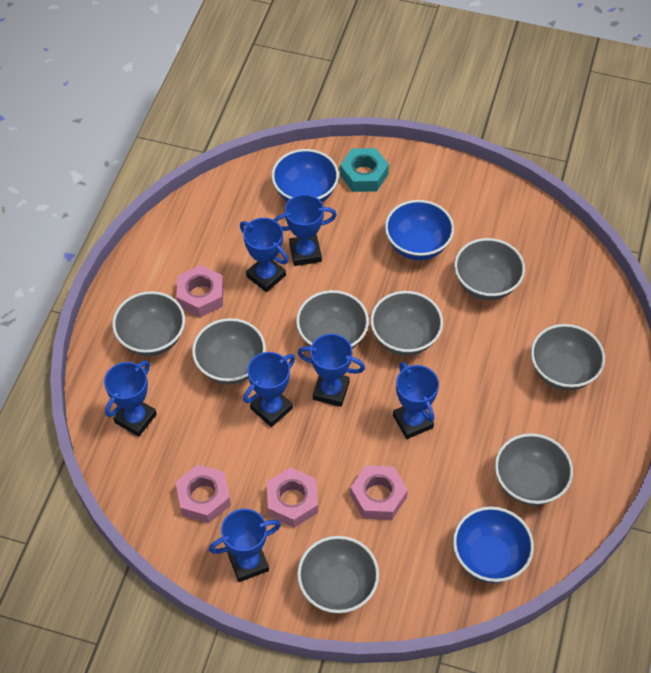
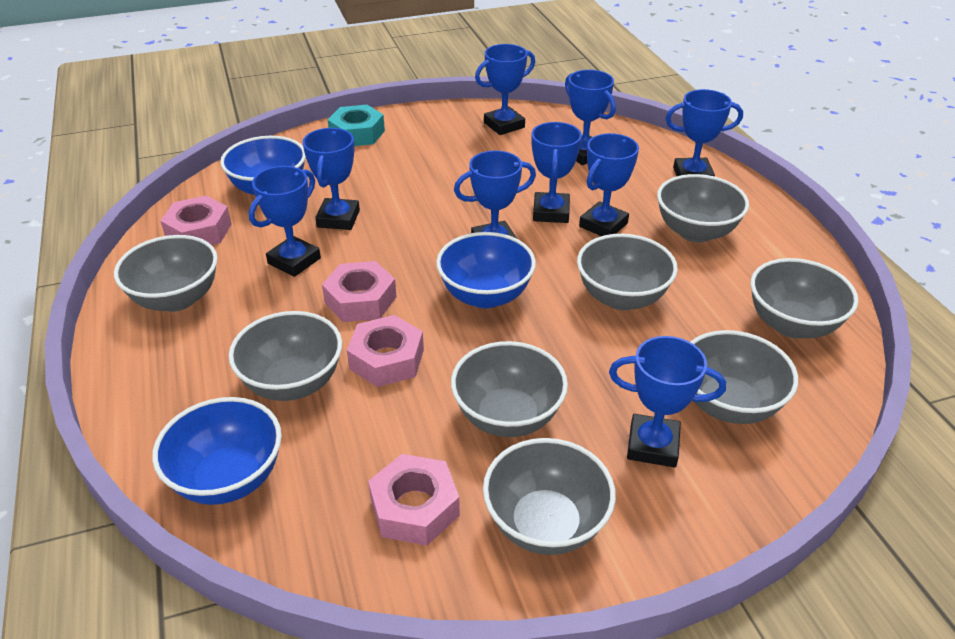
blue trophy: [104,361,157,437] [209,509,281,582] [240,218,288,292] [243,352,295,427] [274,194,337,266] [298,334,365,407] [393,362,439,439] = 7 -> [249,166,321,277] [302,128,360,230] [454,151,536,239] [475,44,535,135] [531,122,582,223] [565,70,616,165] [579,133,639,236] [609,336,726,468] [665,89,743,176] = 9

